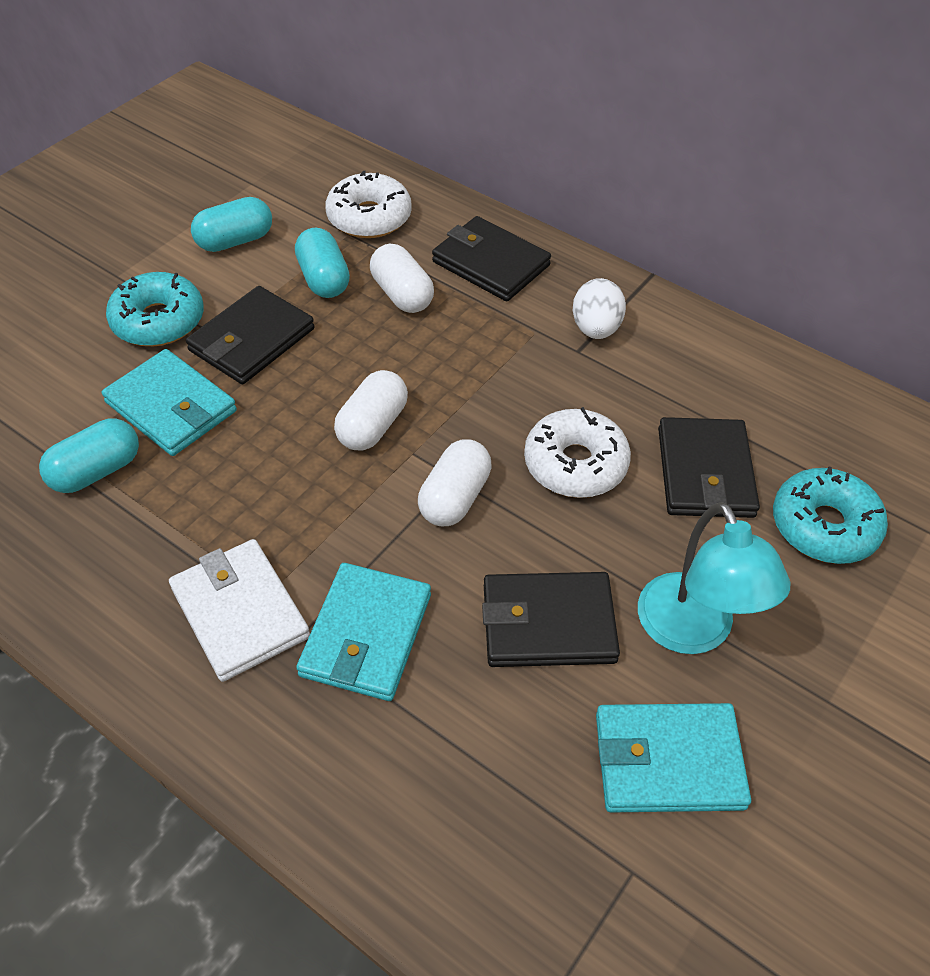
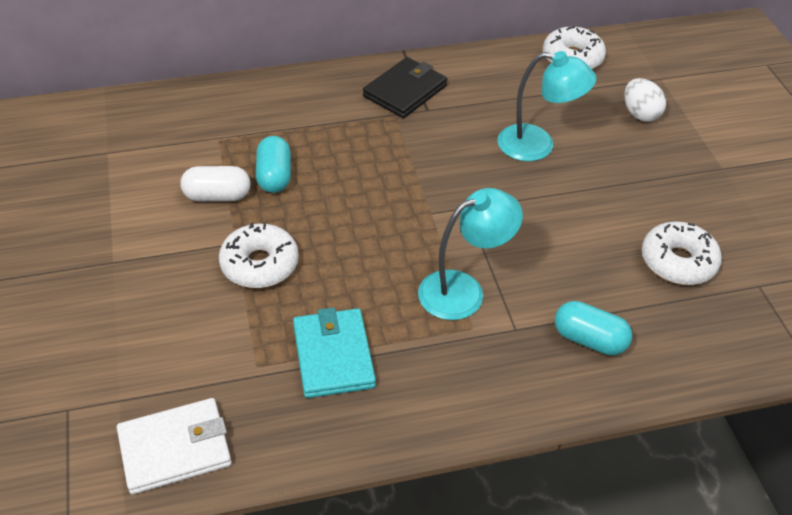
black wallet: [186,286,315,384] [432,216,551,302] [482,572,620,667] [658,417,760,518] = 4 -> [363,57,447,118] = 1
turquoise capsule: [39,418,139,493] [191,197,272,252] [295,228,350,298] = 3 -> [256,136,291,193] [555,301,632,355] = 2
turquoise donut: [106,272,204,346] [773,467,888,564] = 2 -> none = 0
turquoise lamp: [638,502,791,654] = 1 -> [418,188,523,320] [498,51,596,161] = 2
turquoise wallet: [102,349,237,456] [296,563,431,701] [596,703,751,812] = 3 -> [293,308,376,398] = 1
white capsule: [334,370,408,451] [370,244,434,313] [418,439,492,526] = 3 -> [180,166,251,201] = 1
white donut: [325,171,412,238] [524,407,631,498] = 2 -> [219,223,299,288] [543,26,606,69] [642,222,722,285] = 3

